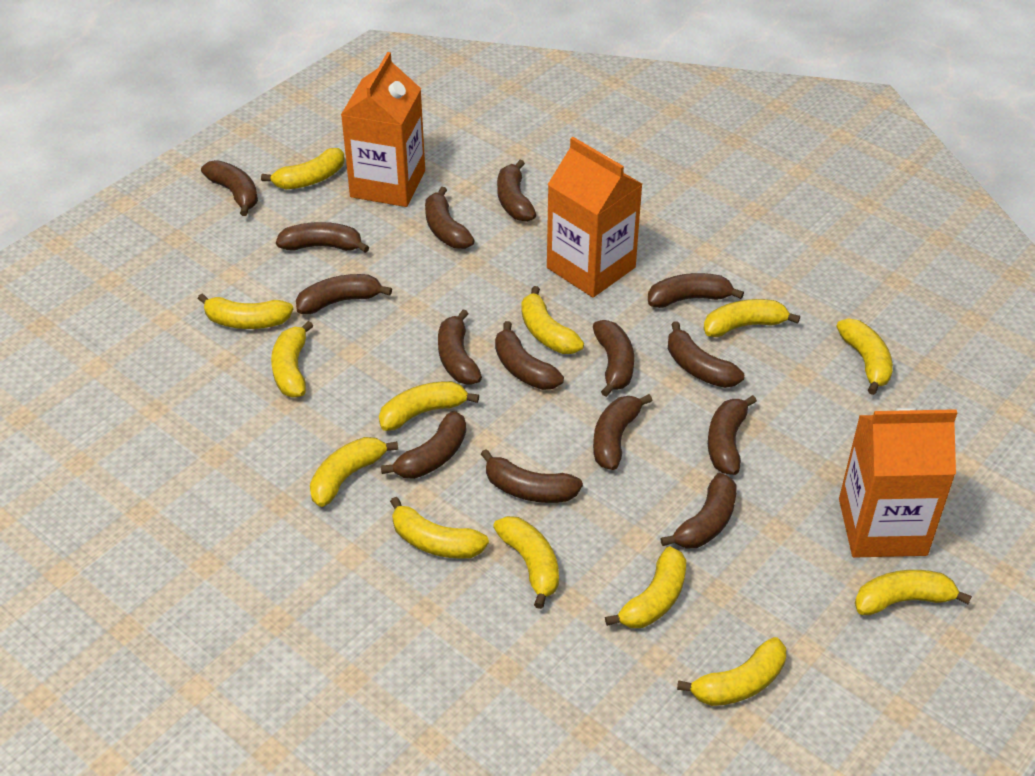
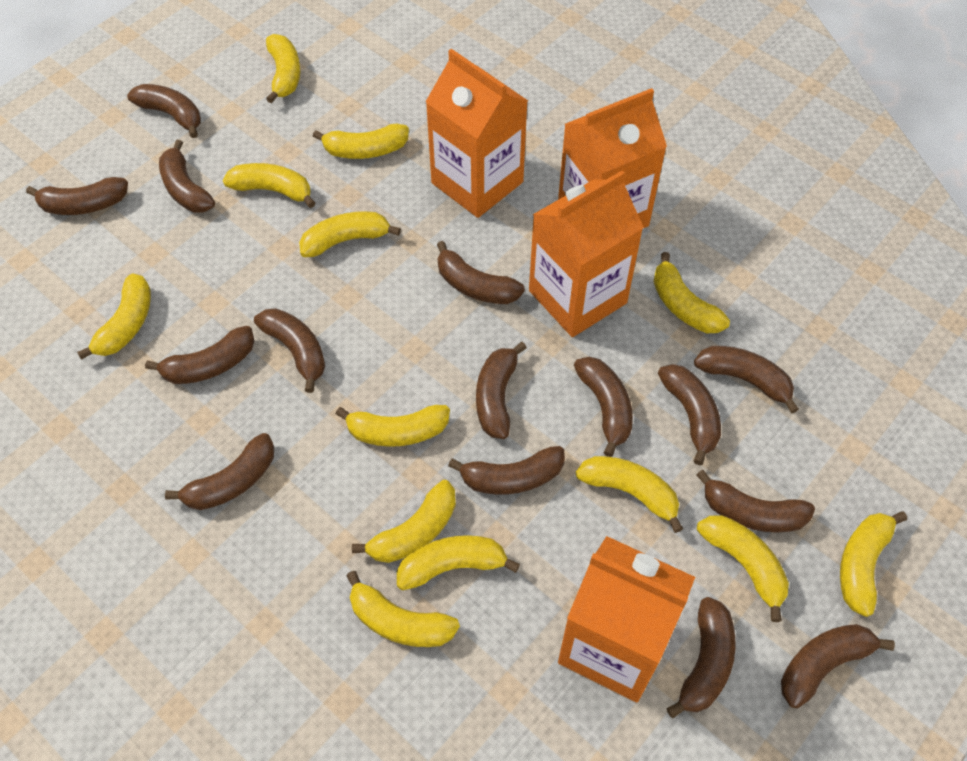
orange carton: [341,52,425,207] [547,137,642,298] [839,408,957,558] = 3 -> [425,49,528,218] [529,170,644,337] [558,88,667,228] [558,536,695,702] = 4

